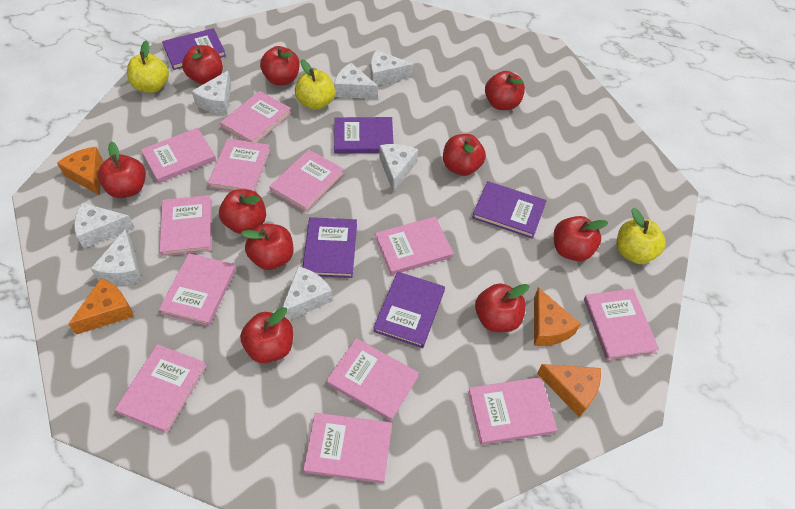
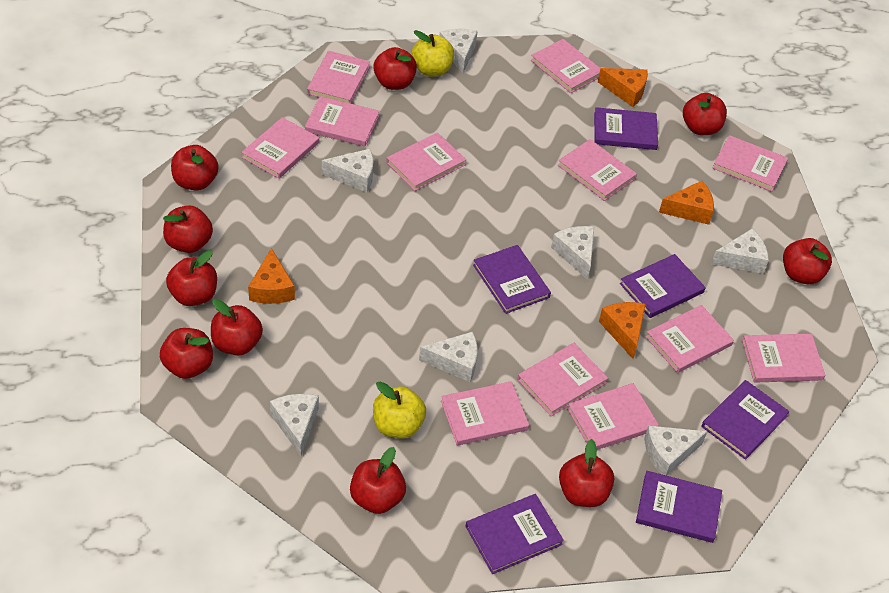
purple book: [162,28,226,70] [302,217,357,278] [334,117,394,154] [373,272,445,348] [472,181,547,239] = 5 -> [465,494,564,574] [473,245,551,314] [594,107,658,150] [620,254,706,318] [636,471,722,543] [701,380,790,460] = 6
yellow apple: [127,41,169,93] [295,60,335,110] [617,208,666,264] = 3 -> [373,381,426,439] [412,30,454,76] = 2

